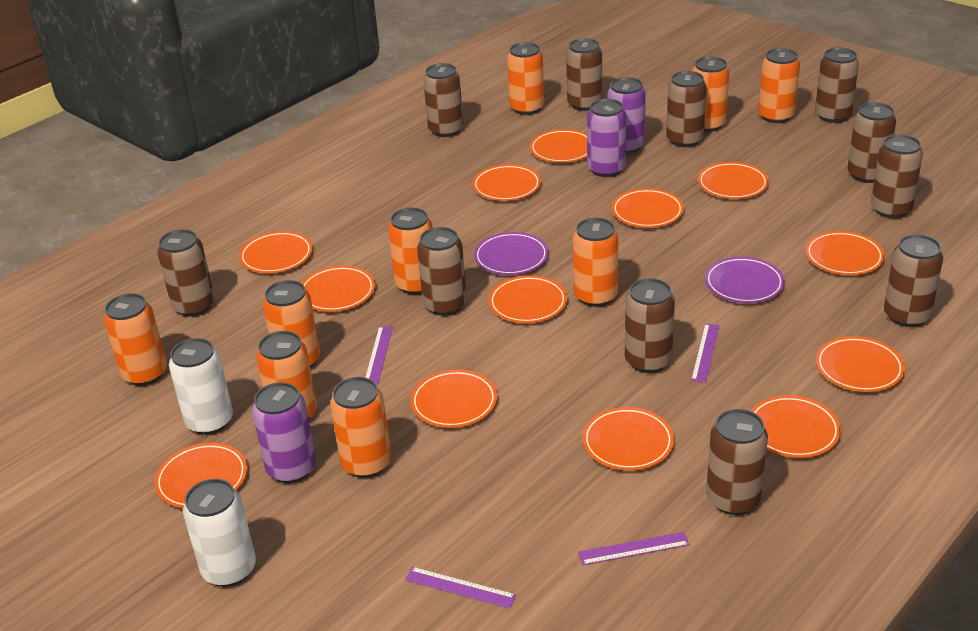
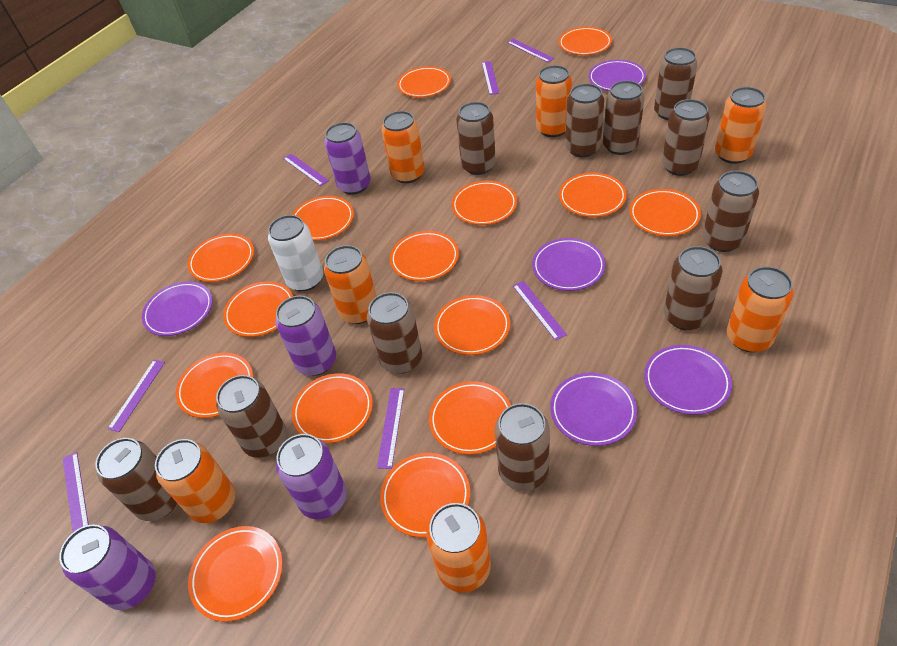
orange can: [104,293,167,386] [256,331,317,420] [263,280,320,368] [330,377,391,478] [388,208,433,295] [507,42,544,115] [573,218,618,307] [692,56,729,132] [758,48,800,123] = 9 -> [155,439,235,523] [324,245,377,324] [381,111,424,183] [426,503,491,593] [536,65,572,137] [715,87,766,164] [727,266,794,352] = 7
orange plate: [154,443,247,508] [239,231,313,273] [302,266,375,312] [410,370,497,428] [472,164,541,201] [489,275,567,323] [530,129,587,163] [582,407,674,470] [612,188,684,228] [698,162,769,199] [751,395,841,458] [805,231,885,275] [816,336,905,392] = 13 -> [175,353,253,418] [187,234,254,282] [188,526,283,622] [223,281,293,337] [292,196,354,241] [292,373,373,444] [380,453,470,537] [390,231,459,281] [397,66,451,97] [429,381,511,455] [434,295,510,355] [452,181,517,225] [559,27,612,55] [559,173,627,217] [629,189,701,236] = 15
purple can: [252,382,316,483] [587,99,626,177] [607,77,646,154] = 3 -> [59,524,156,610] [275,296,336,376] [276,434,347,519] [324,122,371,195] = 4
purple plate: [474,232,549,275] [705,257,785,303] = 2 -> [142,282,213,336] [532,238,606,291] [550,373,637,446] [588,60,646,91] [644,345,732,415] = 5
purple ruler: [365,326,393,384] [405,567,516,609] [578,532,690,565] [691,323,719,383] = 4 -> [62,452,89,532] [108,360,165,432] [283,154,329,186] [377,388,404,469] [482,61,499,95] [507,39,554,63] [513,281,567,341] = 7
white can: [169,338,233,435] [183,479,256,586] = 2 -> [268,215,323,291] = 1

